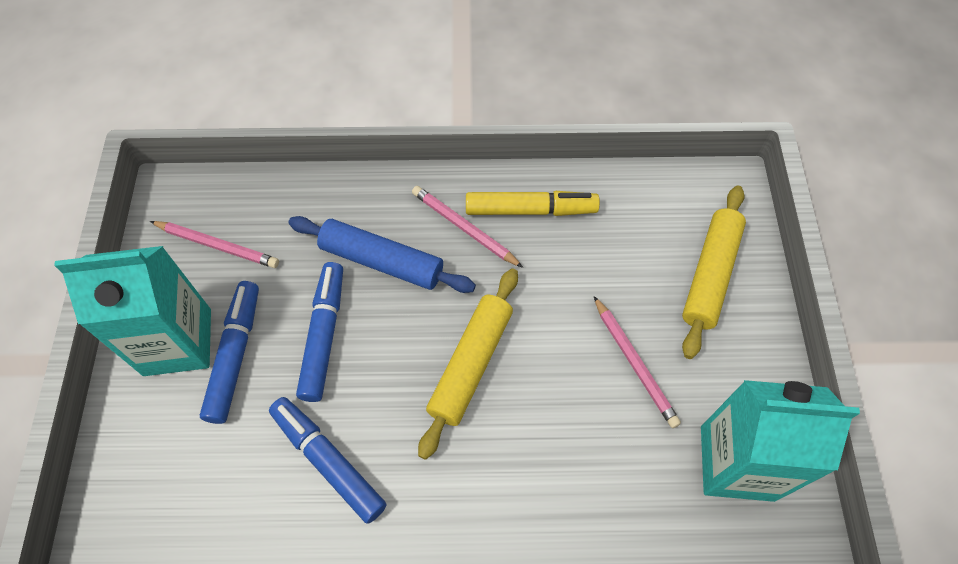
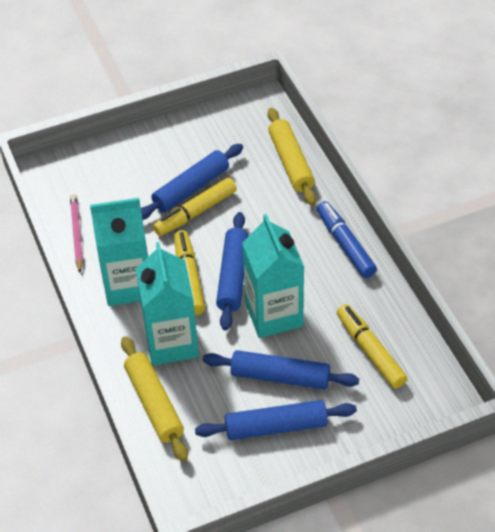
blue marker: [200,281,259,424] [269,397,387,524] [296,262,343,402] = 3 -> [317,201,377,278] = 1
blue rolling pin: [288,216,476,293] = 1 -> [141,144,243,220] [195,400,357,440] [203,350,359,390] [216,212,249,331] = 4
pink pencil: [150,221,279,268] [412,186,523,268] [594,296,681,428] = 3 -> [70,194,83,273] = 1
turquoise carton: [54,246,211,376] [701,380,860,502] = 2 -> [90,198,148,306] [136,242,199,366] [242,214,304,338] = 3
yellow marker: [466,191,600,216] = 1 -> [153,178,237,236] [174,230,205,315] [337,304,407,389] = 3

